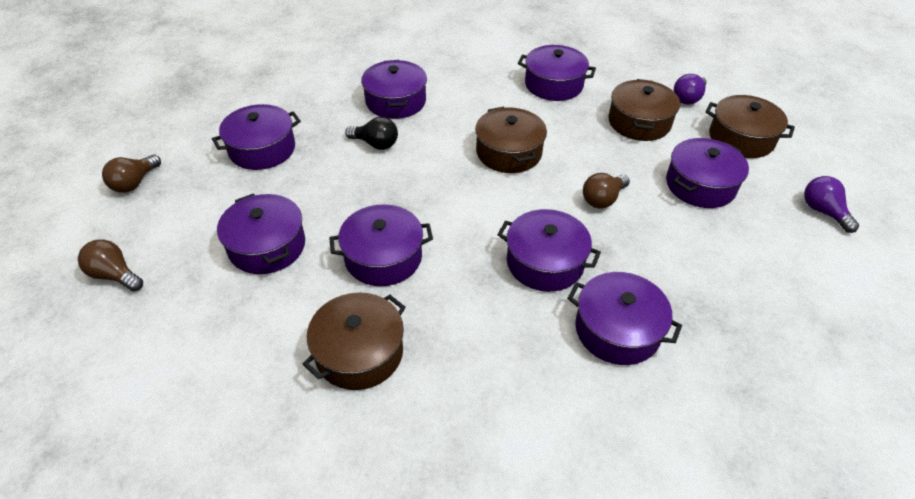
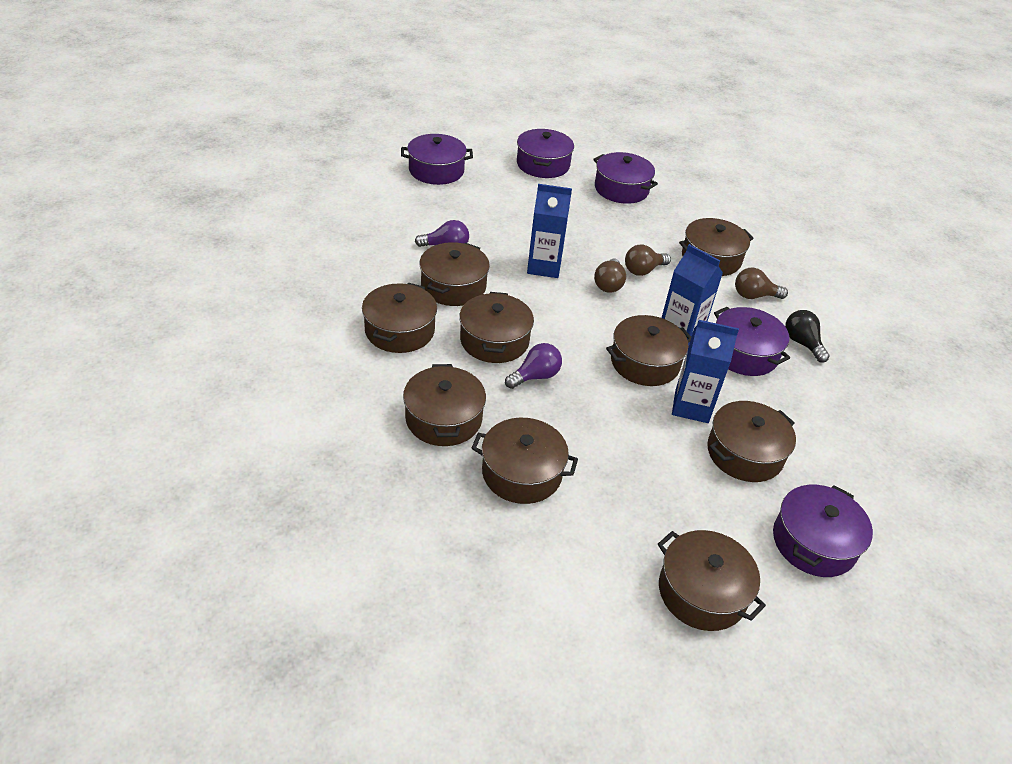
blue carton: none = 0 -> [527,184,572,278] [662,244,723,345] [672,320,739,423] = 3
brown pot: [303,292,406,390] [475,107,547,173] [608,79,680,141] [706,95,795,158] = 4 -> [362,283,437,353] [403,364,486,446] [420,242,490,306] [459,292,534,363] [472,418,578,504] [606,315,691,386] [658,530,766,631] [679,218,754,276] [707,401,796,482] = 9
purple pot: [212,104,301,170] [217,193,305,274] [329,204,433,286] [361,60,427,119] [497,209,601,292] [518,45,596,101] [567,272,682,365] [666,138,749,208] = 8 -> [401,134,473,185] [517,129,574,178] [593,152,658,204] [714,307,790,376] [773,485,873,577] = 5

